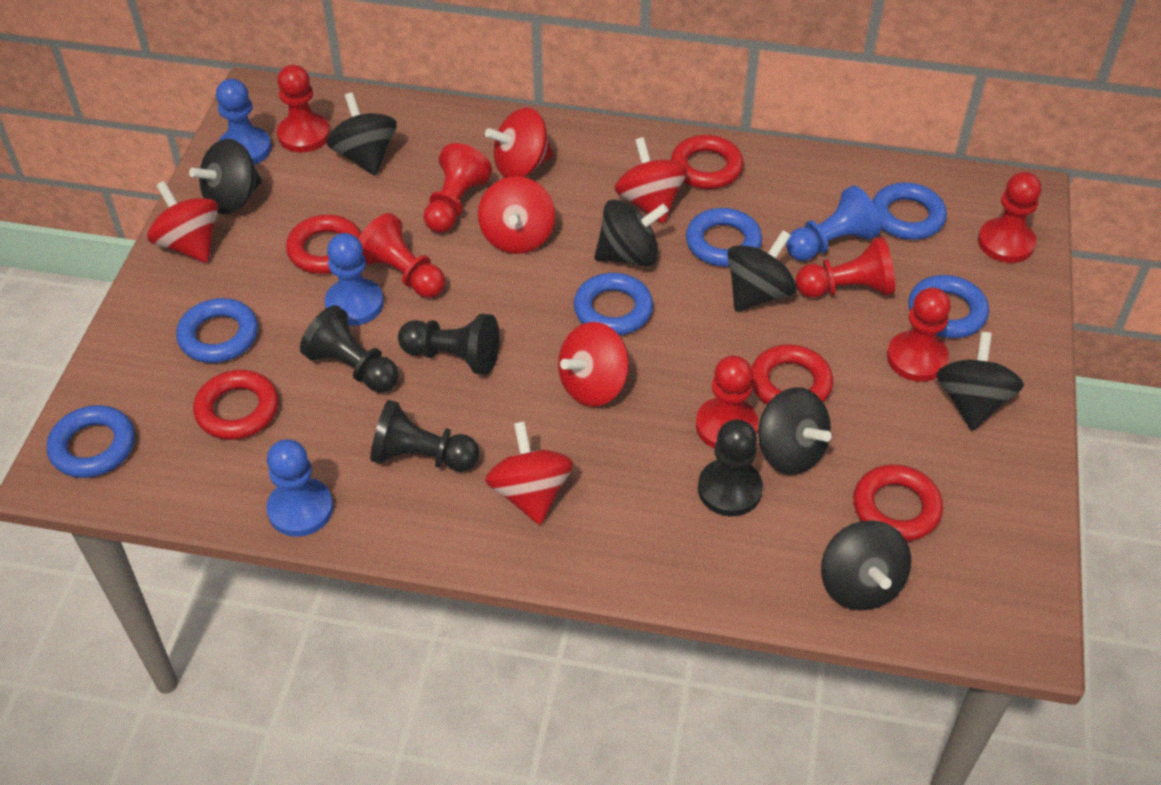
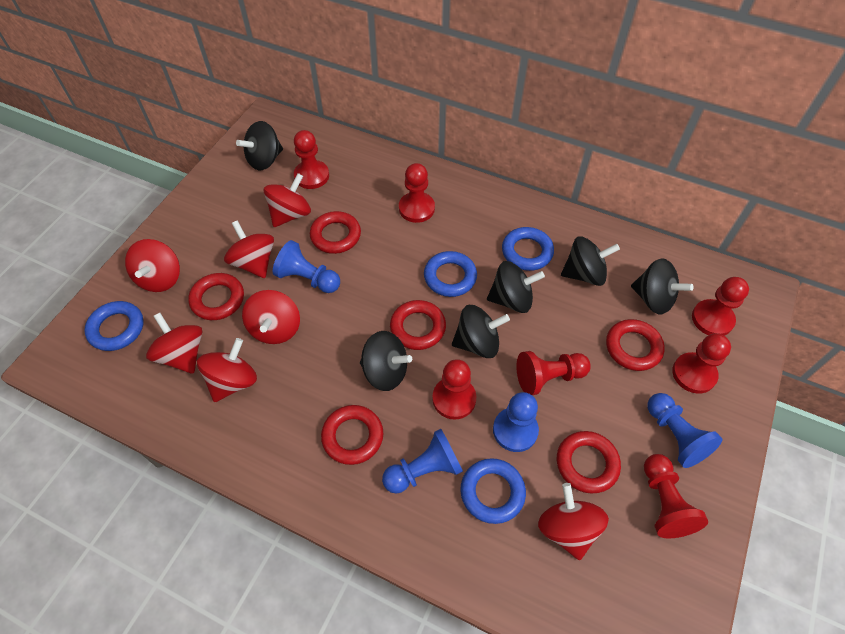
black pawn: [300,305,399,392] [370,400,479,472] [398,314,500,375] [698,420,763,516] = 4 -> none = 0
black spinning top: [189,139,262,214] [326,92,397,176] [594,200,669,266] [727,230,797,312] [758,387,832,475] [821,520,911,611] [936,332,1024,431] = 7 -> [236,121,283,170] [360,331,412,391] [452,305,510,358] [487,261,545,313] [561,236,620,286] [631,258,694,315] = 6
blue ring: [47,405,135,478] [176,298,258,363] [574,273,653,335] [686,208,762,267] [872,182,947,240] [908,275,989,338] = 6 -> [84,301,144,351] [424,251,477,297] [460,458,526,524] [502,227,554,271] = 4
red ring: [193,370,279,440] [286,215,361,274] [671,135,744,189] [751,344,833,404] [853,464,943,541] = 5 -> [188,273,244,320] [310,211,361,254] [321,405,383,465] [390,300,446,350] [557,431,621,493] [606,319,665,371] = 6
red spinning top: [147,181,218,263] [478,176,555,254] [485,108,553,178] [485,421,573,525] [558,322,629,407] [614,137,687,223] = 6 -> [125,239,180,292] [146,313,202,374] [197,338,257,402] [224,220,274,278] [242,290,300,344] [264,173,311,227] [538,483,609,560] = 7

